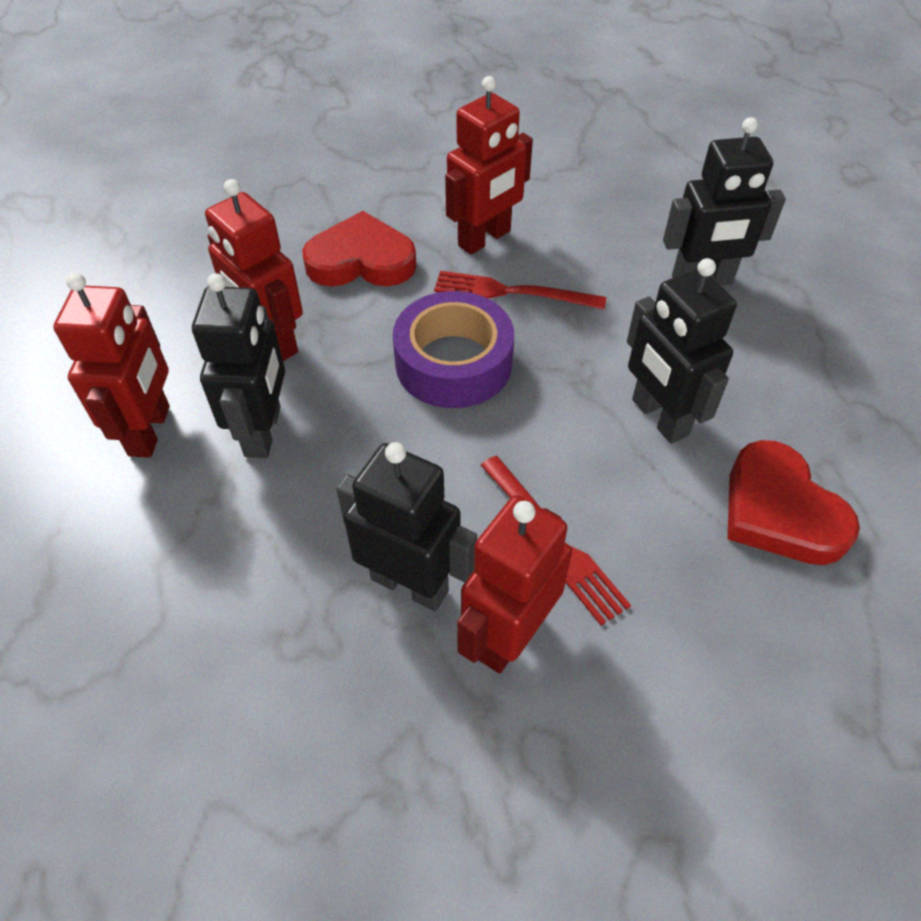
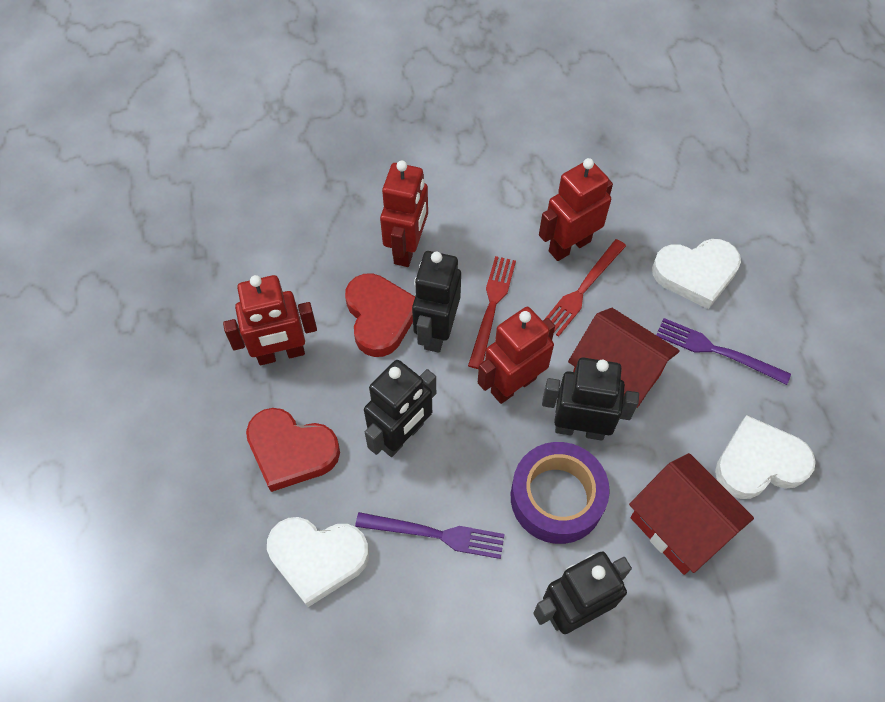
purple fork: none = 0 -> [355,512,505,559] [656,318,791,385] = 2
red house: none = 0 -> [568,308,680,408] [629,453,754,575] = 2
white heart: none = 0 -> [267,517,369,607] [652,239,741,309] [715,415,816,499] = 3

